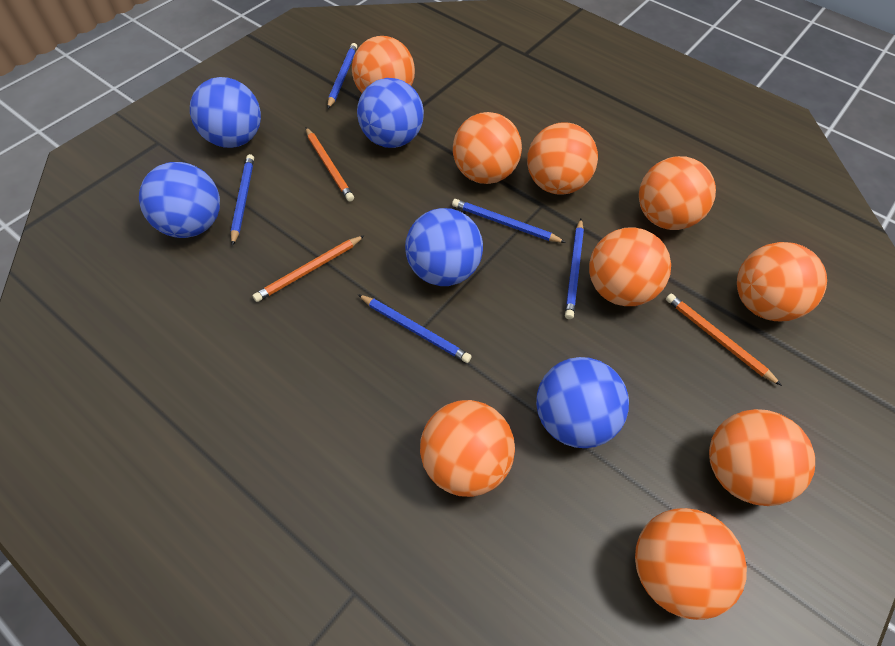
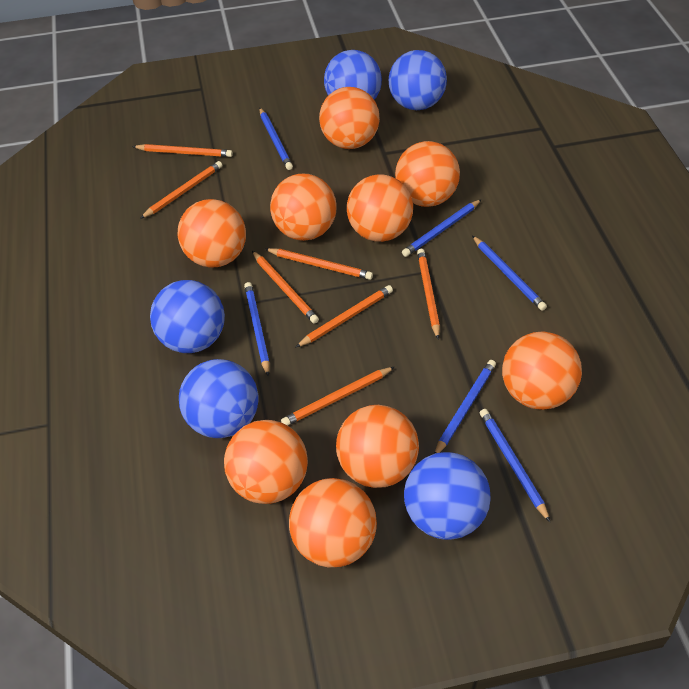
blue pencil: [231,154,254,246] [327,43,357,109] [358,294,472,363] [452,199,566,243] [565,219,584,319] = 5 -> [244,282,270,377] [259,108,293,170] [402,199,482,257] [434,360,496,454] [472,235,547,311] [480,409,550,522] = 6
orange pencil: [253,235,365,302] [306,128,354,202] [666,294,782,386] = 3 -> [132,144,233,157] [140,161,222,219] [252,251,319,324] [265,248,373,280] [281,367,394,425] [295,285,393,348] [417,249,440,340] = 7

